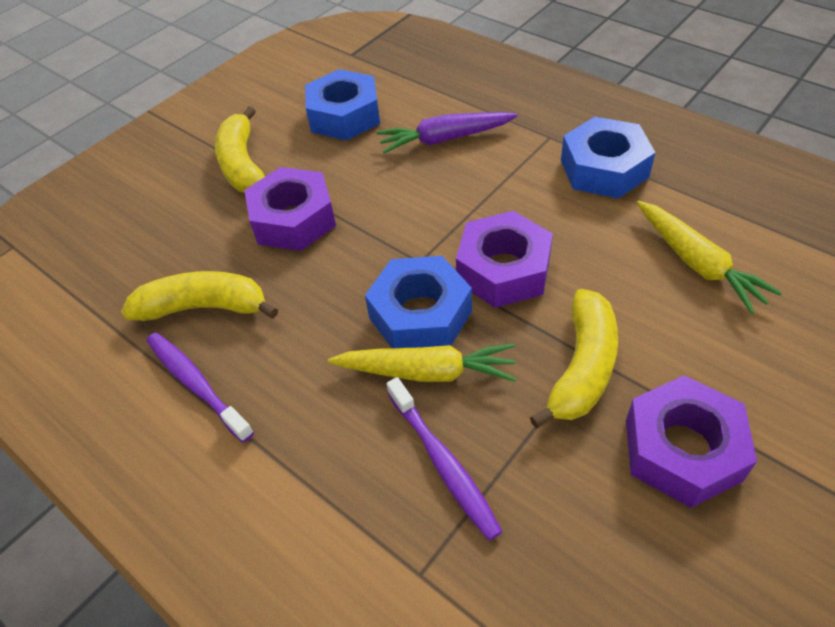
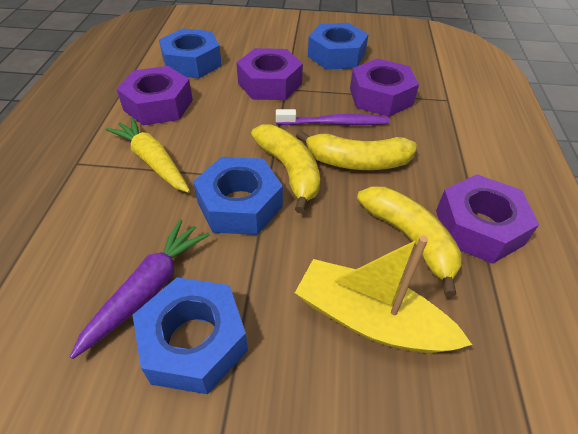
blue nut: [305,69,380,141] [365,256,472,348] [561,117,655,199] = 3 -> [133,277,248,394] [159,28,222,79] [193,157,283,235] [308,23,369,70] = 4
purple nut: [244,167,336,251] [456,211,553,308] [626,375,757,508] = 3 -> [117,66,193,126] [236,48,303,100] [350,59,419,117] [436,174,539,264] = 4
purple toothbrush: [146,333,254,443] [387,377,503,541] = 2 -> [276,109,389,125] = 1
yellow boat: none = 0 -> [295,236,472,353] = 1
yellow carrot: [328,344,516,382] [637,201,782,314] = 2 -> [106,117,190,193] = 1

